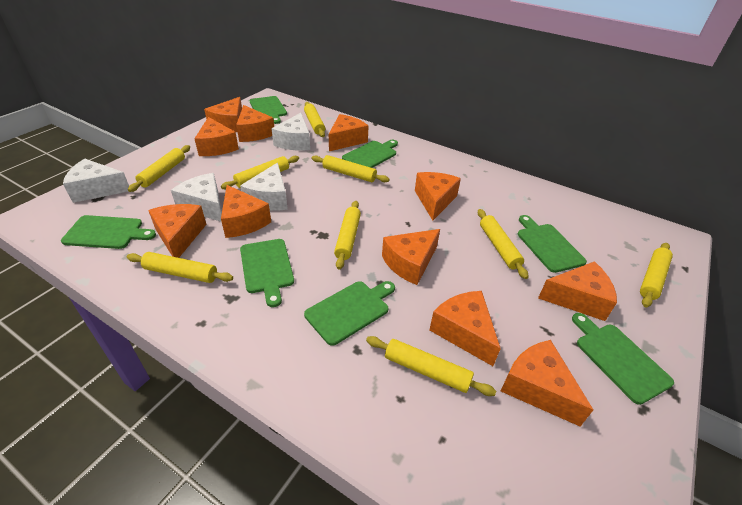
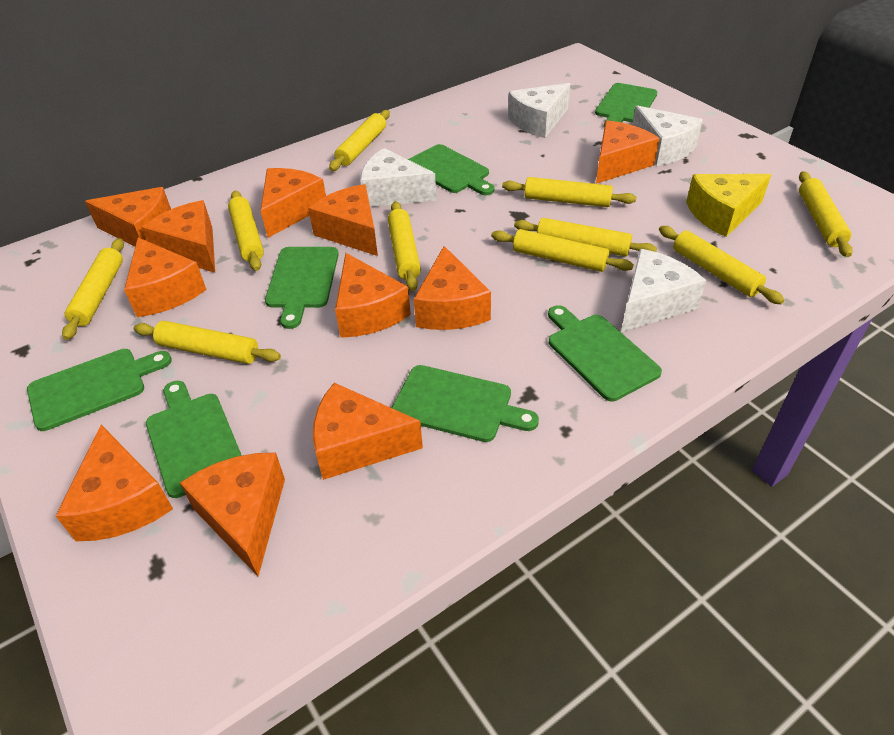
yellow cheese: none = 0 -> [686,174,771,237] = 1
yellow rolling pin: [127,252,233,283] [128,145,190,192] [221,156,299,189] [304,102,325,137] [311,155,390,182] [334,201,361,270] [366,336,496,396] [478,209,528,279] [640,243,673,308] = 9 -> [62,238,124,340] [134,321,281,364] [228,191,264,271] [329,110,390,171] [388,201,421,291] [491,229,634,272] [502,177,636,207] [514,218,657,257] [659,226,785,304] [799,171,853,257] = 10

